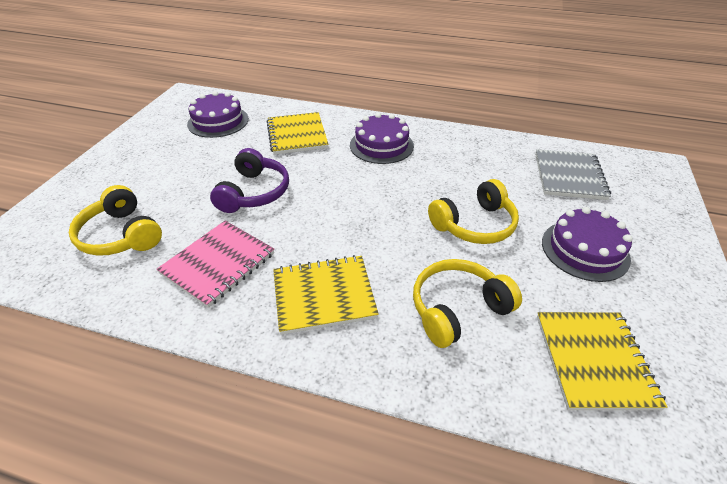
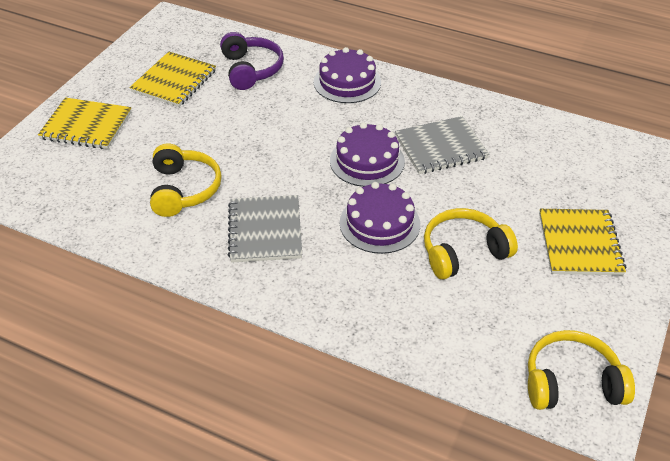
grey notebook: [535,149,611,200] = 1 -> [228,195,302,263] [395,116,489,174] = 2
pink notebook: [157,221,274,308] = 1 -> none = 0

